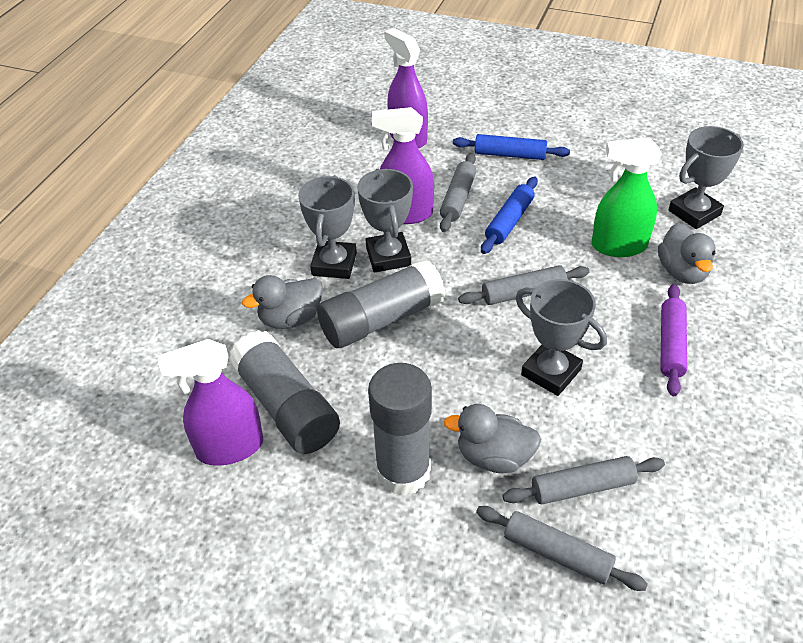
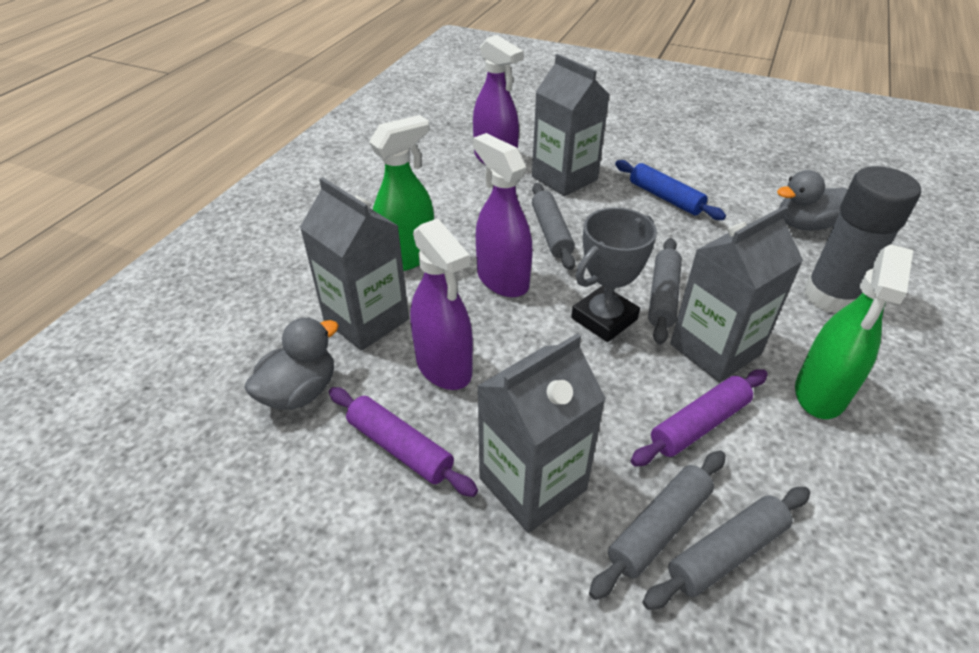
blue rolling pin: [453,134,570,160] [481,177,538,254] = 2 -> [615,160,726,220] = 1
green spray bottle: [591,137,662,257] = 1 -> [369,115,434,271] [795,244,913,419] = 2
grey carton: none = 0 -> [300,177,409,351] [477,333,606,533] [532,54,610,196] [670,206,803,382] = 4
grey duck: [242,275,323,329] [444,404,541,473] [658,223,716,284] = 3 -> [244,317,339,410] [777,170,848,231] = 2
grey glue stick: [228,330,340,454] [317,259,445,348] [368,363,432,495] = 3 -> [804,166,921,314] = 1
grey trophy: [298,175,357,279] [357,169,413,272] [516,279,607,396] [668,126,744,229] = 4 -> [571,207,657,342] = 1
purple rolling pin: [660,284,687,396] = 1 -> [329,387,478,497] [631,369,768,467] = 2

